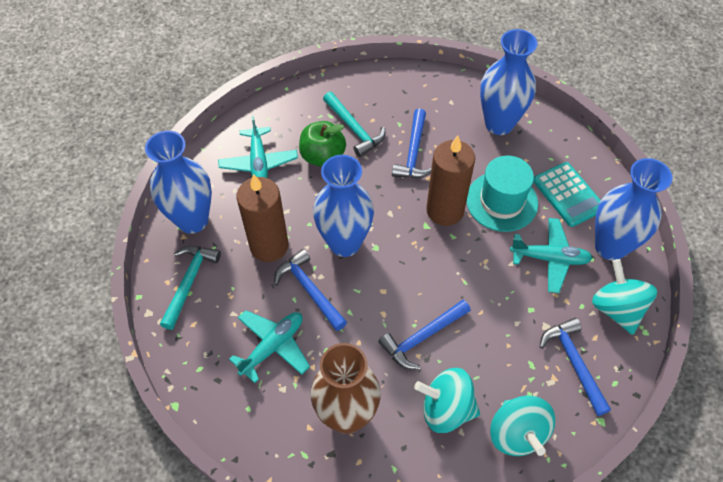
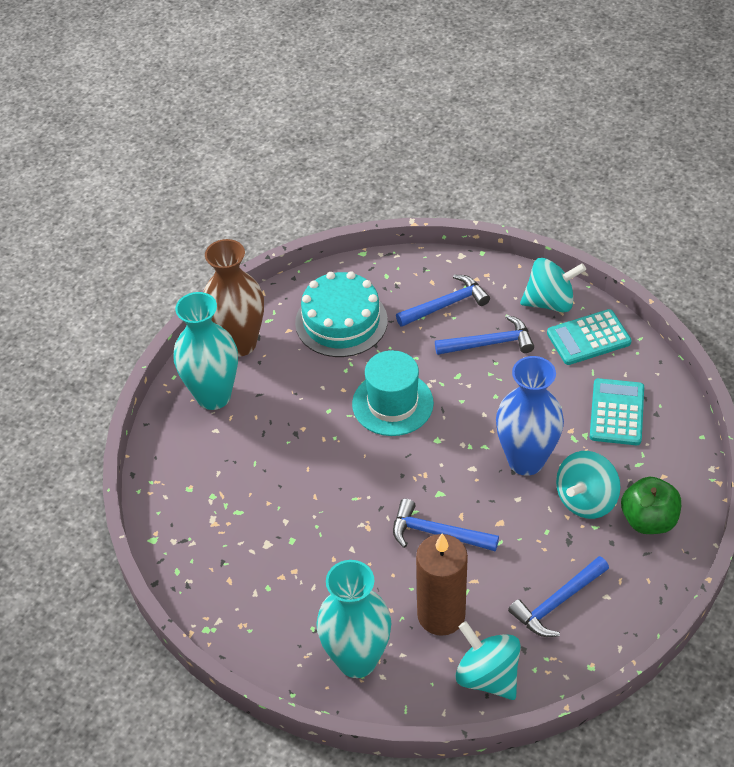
blue vase: [145,131,212,234] [313,155,374,257] [480,29,537,135] [595,158,672,260] = 4 -> [496,356,564,476] = 1
brown candle: [236,174,289,262] [426,136,475,226] = 2 -> [416,534,468,636] = 1
turquoise cake: none = 0 -> [295,271,388,357] = 1
turquoise calculator: [533,162,601,227] = 1 -> [547,309,632,365] [590,378,644,445] = 2
turquoise hammer: [160,246,221,330] [323,92,385,157] = 2 -> none = 0
turquoise plane: [218,116,298,178] [229,310,310,383] [510,218,593,293] = 3 -> none = 0
turquoise vase: none = 0 -> [173,292,238,410] [316,560,391,678] = 2

